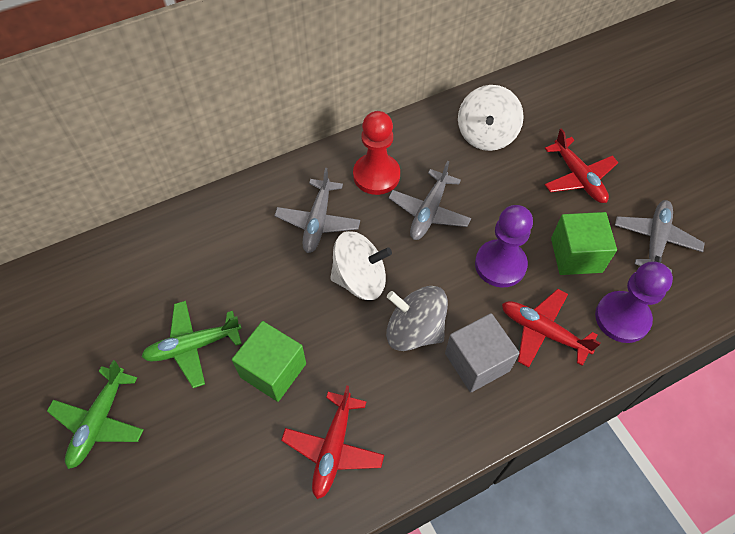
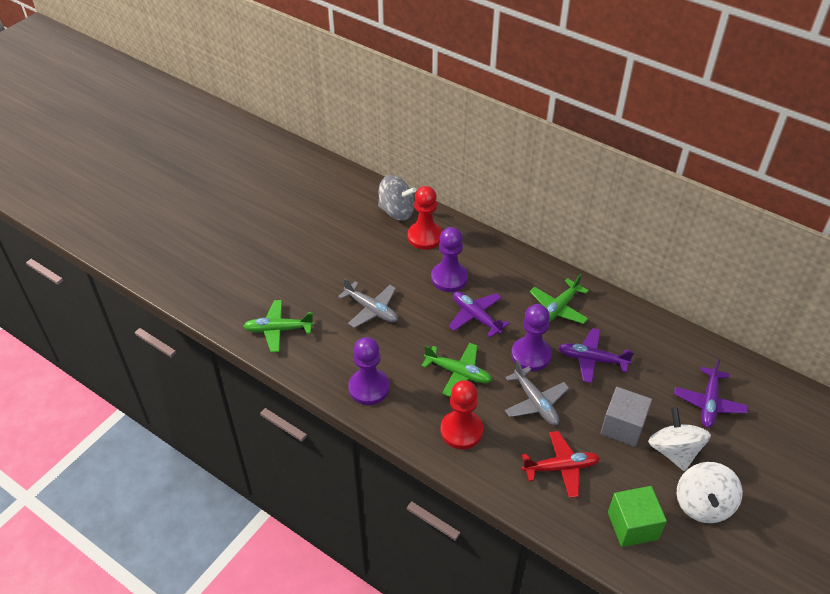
green cube: [232,321,306,402] [551,212,617,275] = 2 -> [608,486,667,547] = 1
green plane: [47,360,144,469] [141,301,242,388] = 2 -> [243,300,314,352] [421,343,492,397] [530,273,589,324] = 3
grey plane: [274,168,360,253] [388,161,471,240] [615,200,705,273] = 3 -> [338,278,398,328] [505,360,569,425] = 2
purple pawn: [475,205,533,287] [595,261,673,343] = 2 -> [348,337,389,405] [431,227,468,292] [511,304,552,371] = 3
purple plane: none = 0 -> [449,291,509,338] [558,328,634,383] [674,359,748,428] = 3
red pawn: [353,111,400,195] = 1 -> [408,186,442,250] [440,380,483,449] = 2
red plane: [281,385,384,499] [502,289,601,368] [545,128,619,203] = 3 -> [522,431,600,498] = 1

